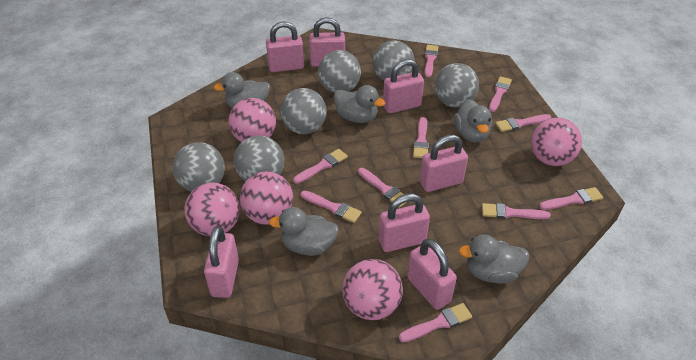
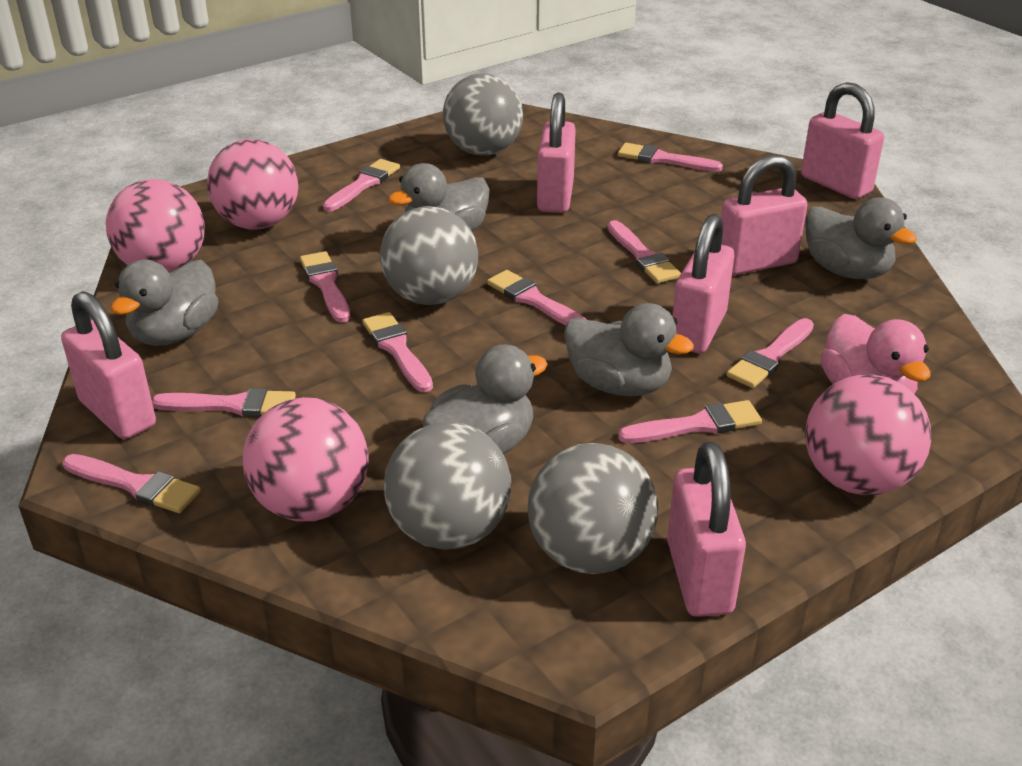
grey ball: [173,142,225,192] [234,136,284,182] [280,88,327,134] [318,50,361,93] [373,40,415,81] [434,63,479,107] = 6 -> [380,206,478,305] [384,422,512,550] [443,73,523,156] [528,443,658,574] = 4
pink ball: [185,182,240,236] [229,98,276,142] [240,171,293,225] [342,259,403,320] [531,117,582,166] = 5 -> [106,179,205,273] [207,139,298,230] [243,397,369,521] [805,374,931,495] = 4
pink duck: none = 0 -> [820,314,931,394] = 1
pink padlock: [204,226,239,298] [266,21,304,72] [309,17,345,67] [379,193,430,252] [383,59,424,113] [407,239,457,310] [420,135,468,192] = 7 -> [61,291,156,439] [537,93,576,213] [667,441,746,617] [672,214,734,353] [721,155,807,275] [801,82,884,199] = 6

